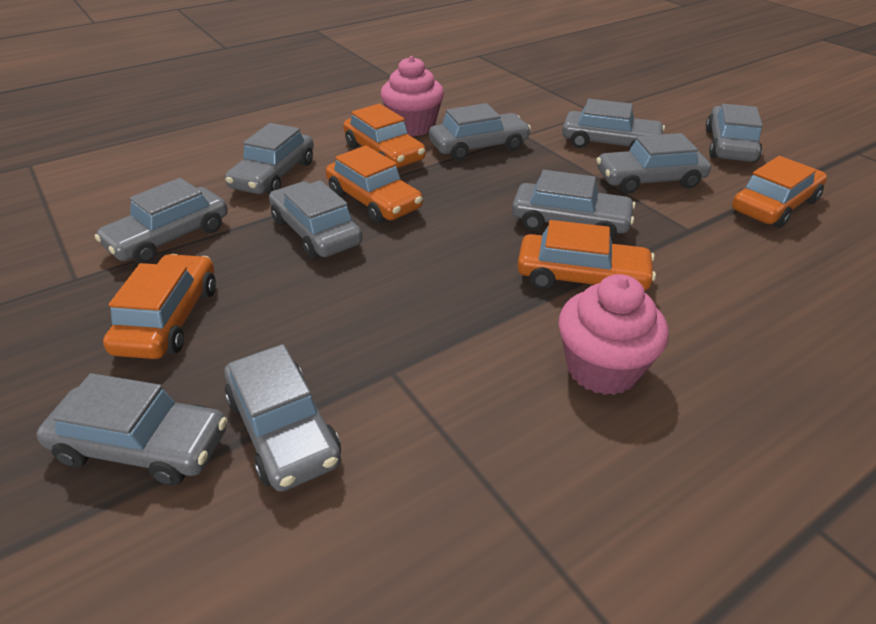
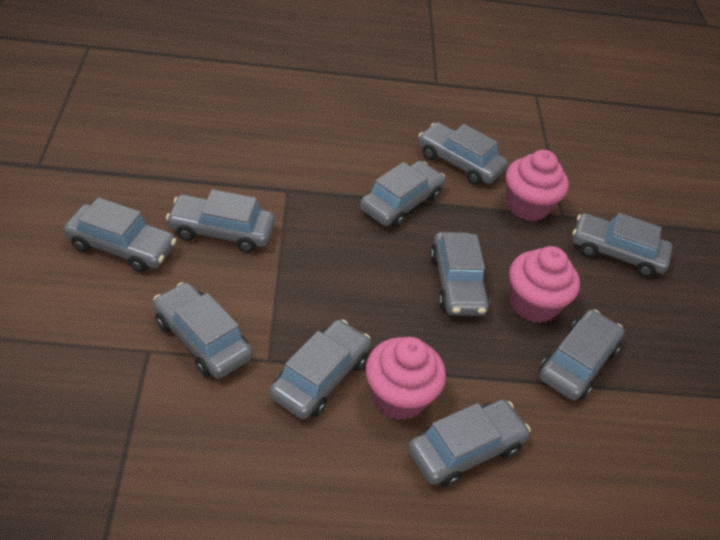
orange car: [103,254,216,359] [326,145,423,223] [343,104,426,168] [517,220,656,290] [732,156,827,228] = 5 -> none = 0
pink cupcake: [381,56,444,136] [558,274,669,395] = 2 -> [366,337,446,420] [506,150,569,221] [509,246,580,323] = 3

